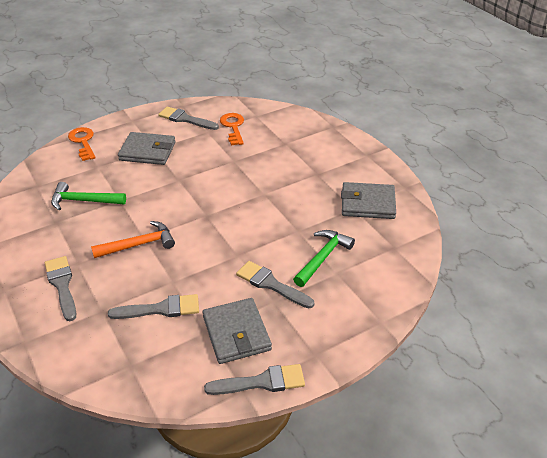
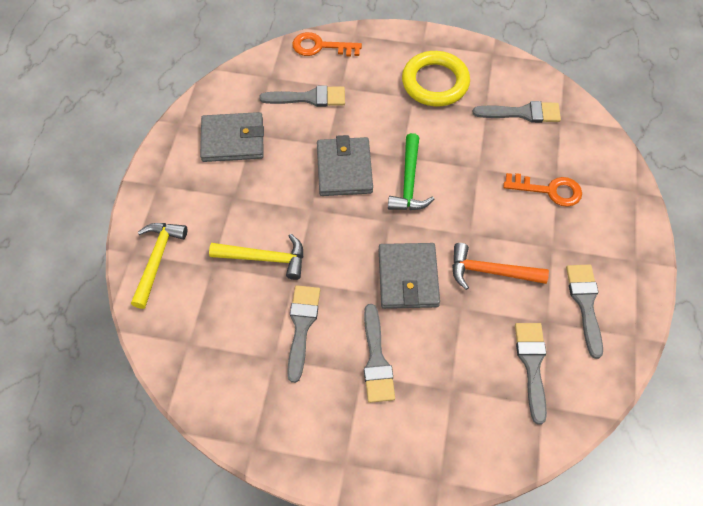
green hammer: [51,182,126,210] [293,230,355,287] = 2 -> [388,133,434,210] = 1
grey brush: [45,256,76,321] [108,294,199,319] [158,107,219,130] [204,364,305,395] [236,261,314,308] = 5 -> [259,85,345,107] [287,285,320,383] [364,304,395,403] [473,101,561,123] [515,323,547,425] [566,265,603,359] = 6
yellow hammer: none = 0 -> [131,223,187,309] [209,234,303,280] = 2
yellow ring: none = 0 -> [402,51,470,106] = 1

